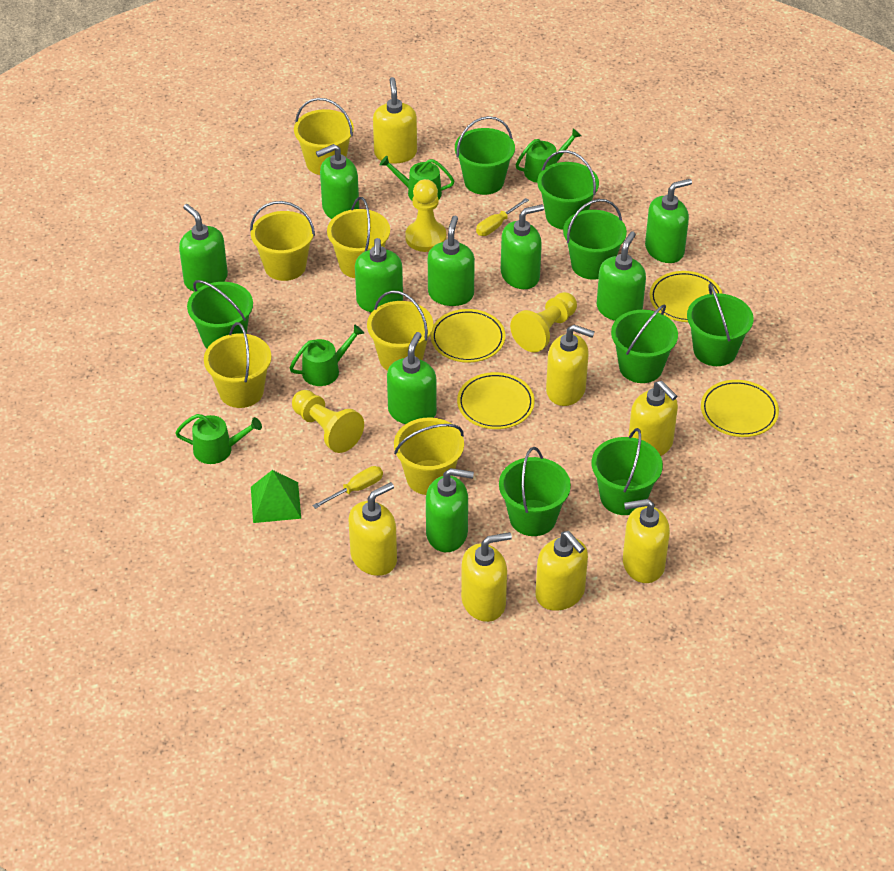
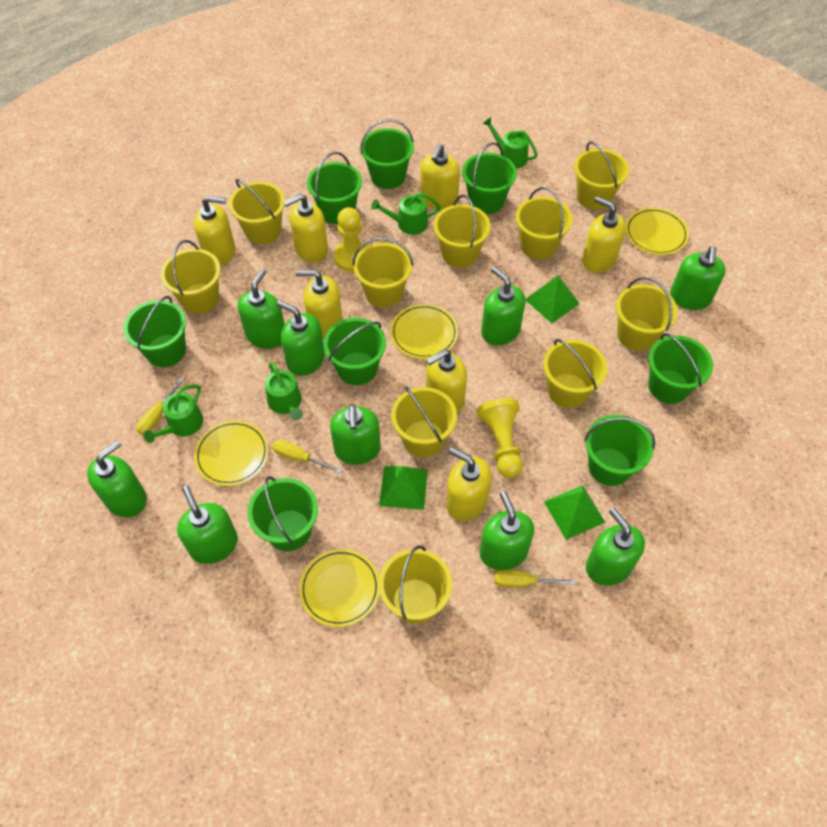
green pyramid: [251,470,301,523] = 1 -> [379,466,428,510] [525,276,580,323] [544,485,606,540] = 3
yellow bucket: [204,322,271,408] [250,201,315,281] [294,98,354,175] [327,197,390,278] [367,290,433,371] [394,418,464,495] = 6 -> [161,240,221,314] [229,179,285,244] [352,238,413,308] [379,545,452,624] [391,386,457,457] [434,195,491,268] [516,187,573,260] [543,339,607,408] [574,141,629,210] [616,277,678,351] = 10
yellow pawn: [292,390,364,453] [405,179,446,252] [510,292,577,352] = 3 -> [334,207,367,272] [477,398,523,478] = 2
yellow screwdriver: [312,466,383,509] [476,198,529,236] = 2 -> [136,378,184,435] [272,439,342,473] [494,570,575,588] = 3

